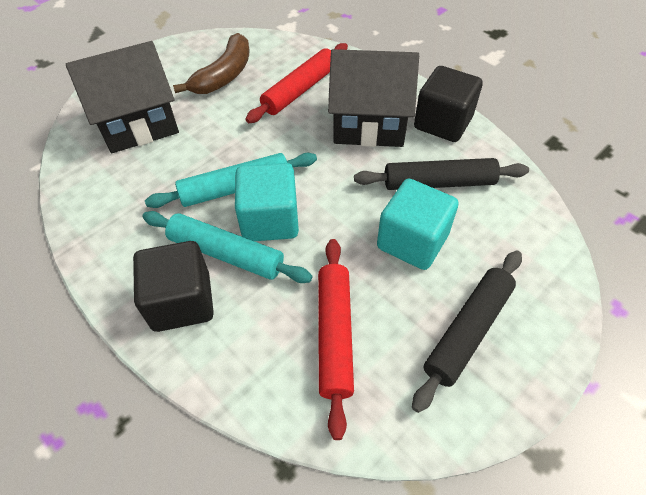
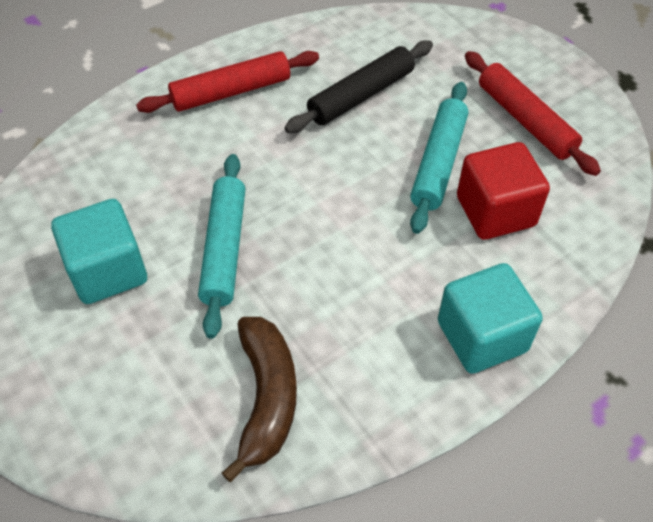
black cube: [133,241,214,332] [414,66,483,142] = 2 -> none = 0
black house: [66,41,179,153] [328,49,419,147] = 2 -> none = 0
black rolling pin: [354,158,529,190] [412,250,522,413] = 2 -> [284,40,433,133] = 1
red cube: none = 0 -> [457,142,550,240] = 1

